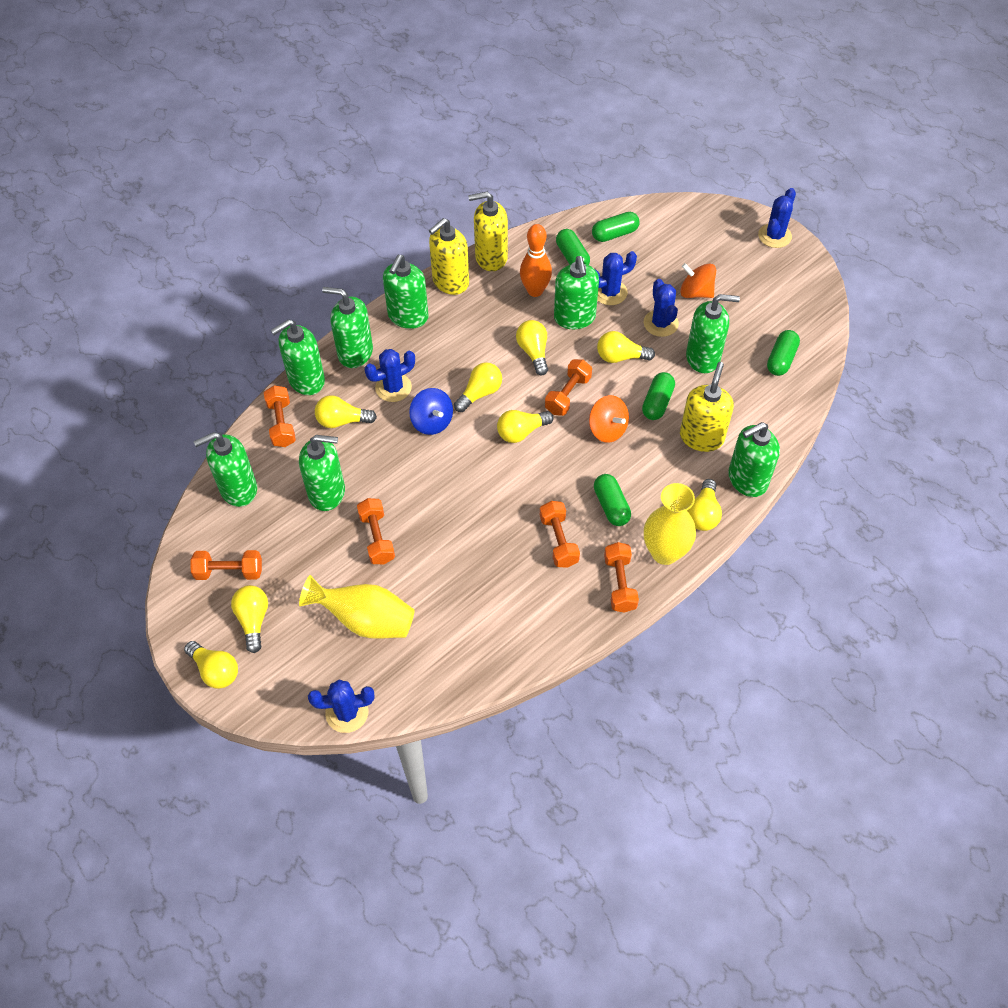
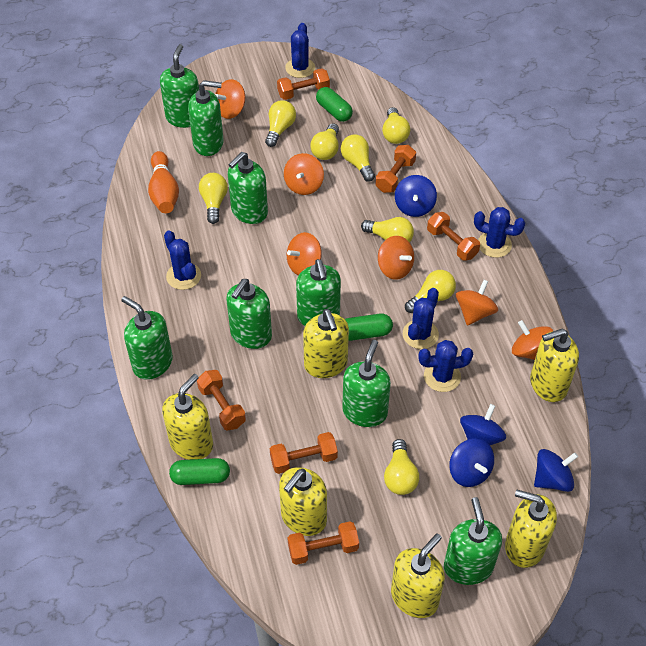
blue spinning top: [409,388,453,435] = 1 -> [395,175,437,217] [449,439,494,487] [460,404,506,445] [534,449,578,492] = 4
green capsule: [556,229,590,265] [592,212,639,242] [594,474,631,526] [642,372,675,420] [767,330,800,376] = 5 -> [169,458,230,485] [316,87,353,122] [345,313,393,341] = 3
orange spinning top: [589,395,629,443] [680,263,716,298] = 2 -> [215,79,245,119] [284,153,324,195] [287,232,322,275] [378,236,414,280] [456,280,498,326] [512,320,553,360] = 6
yellow soap dispenser: [429,218,469,295] [468,192,508,271] [680,362,734,452] = 3 -> [162,374,213,460] [279,467,327,536] [303,309,349,378] [391,533,445,618] [505,490,557,568] [530,329,579,402] = 6
yellow vase: [299,575,415,639] [644,483,696,565] = 2 -> none = 0

